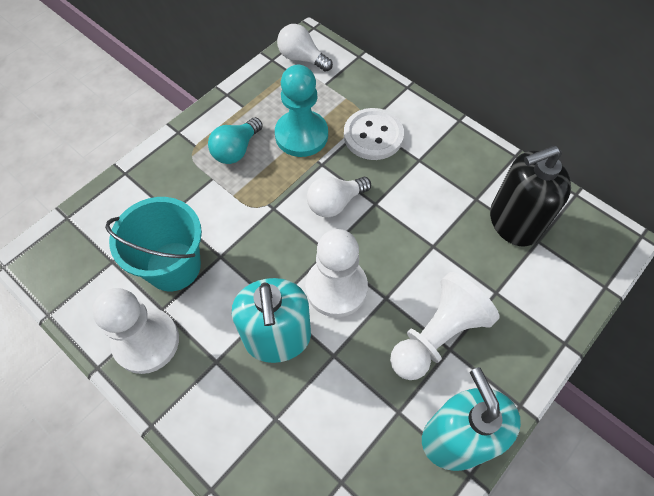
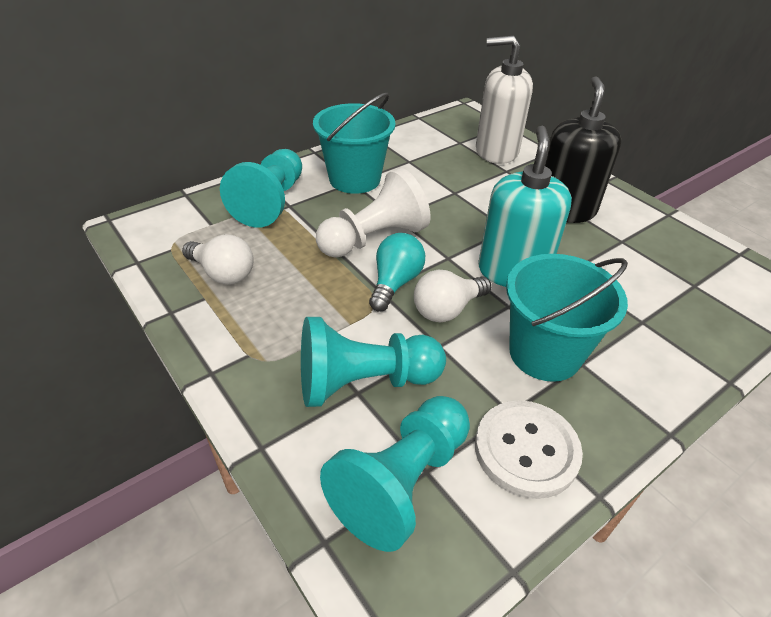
turquoise bucket: [105,197,202,291] = 1 -> [313,93,396,194] [506,254,628,382] = 2
turquoise pawn: [275,65,328,157] = 1 -> [220,149,302,228] [301,317,446,407] [320,396,470,552] = 3
turquoise soap dispenser: [232,278,311,363] [422,367,521,471] = 2 -> [478,126,572,287] = 1
white pawn: [92,288,179,374] [305,229,368,317] [390,272,499,380] = 3 -> [316,168,431,258] = 1
white soap dispenser: none = 0 -> [476,36,533,164] = 1

